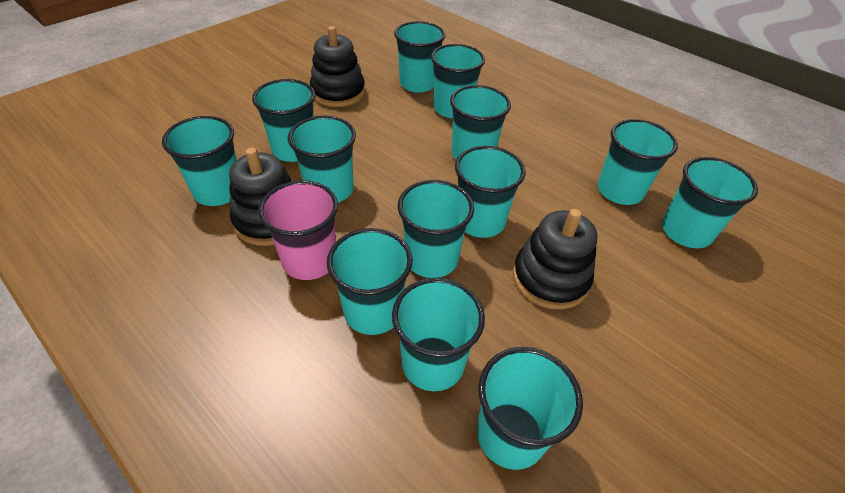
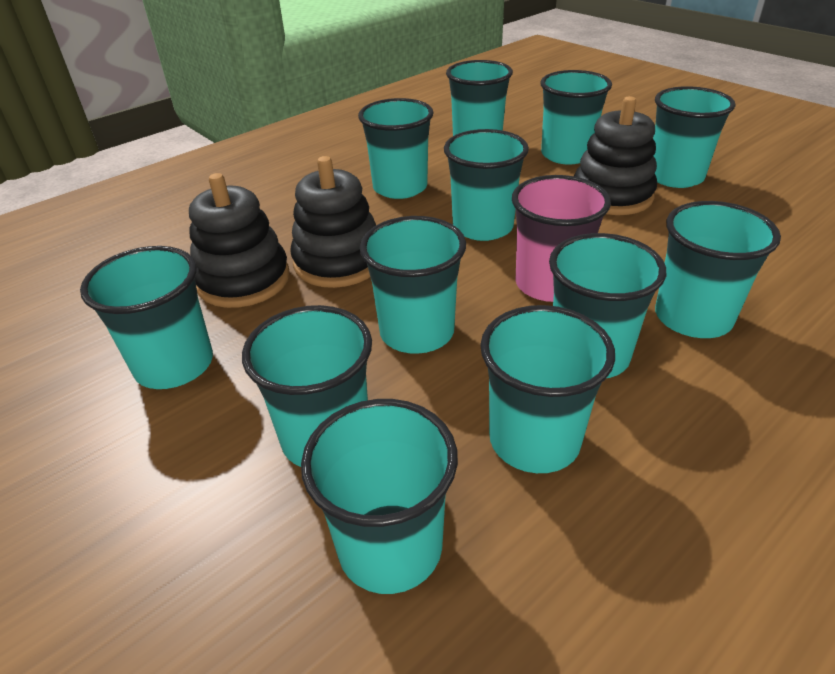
turquoise cup: [162,116,237,206] [252,79,315,162] [288,116,356,203] [327,228,413,335] [392,278,485,391] [394,21,445,93] [398,180,474,278] [431,44,485,118] [450,85,511,160] [455,146,526,238] [477,347,583,470] [597,119,678,205] [662,157,758,248] = 13 -> [80,246,213,389] [242,305,372,467] [301,399,458,594] [358,98,434,199] [360,216,466,354] [444,129,529,241] [446,60,513,136] [480,305,615,473] [540,70,612,164] [549,233,666,378] [653,86,736,188] [655,201,781,338] = 12

